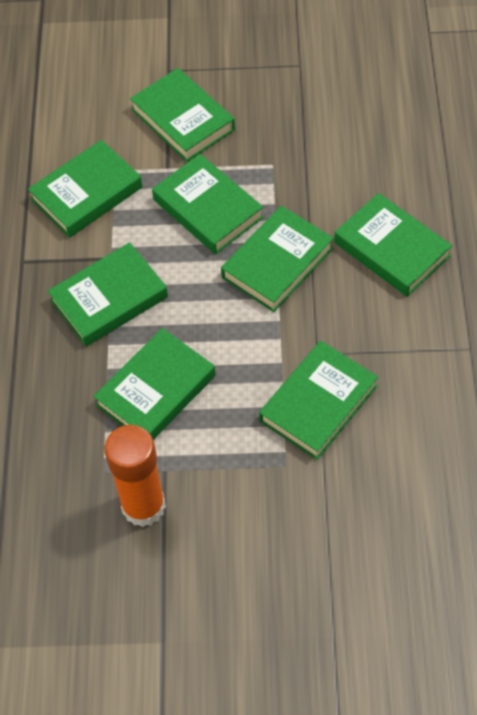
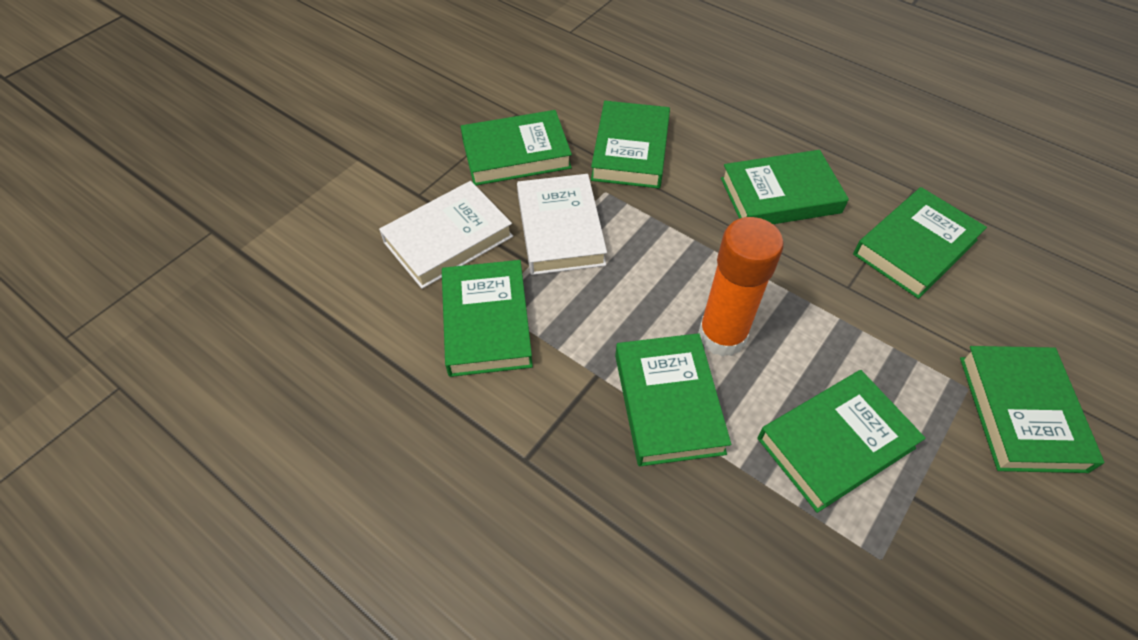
white book: none = 0 -> [379,181,513,289] [517,174,607,275] = 2

